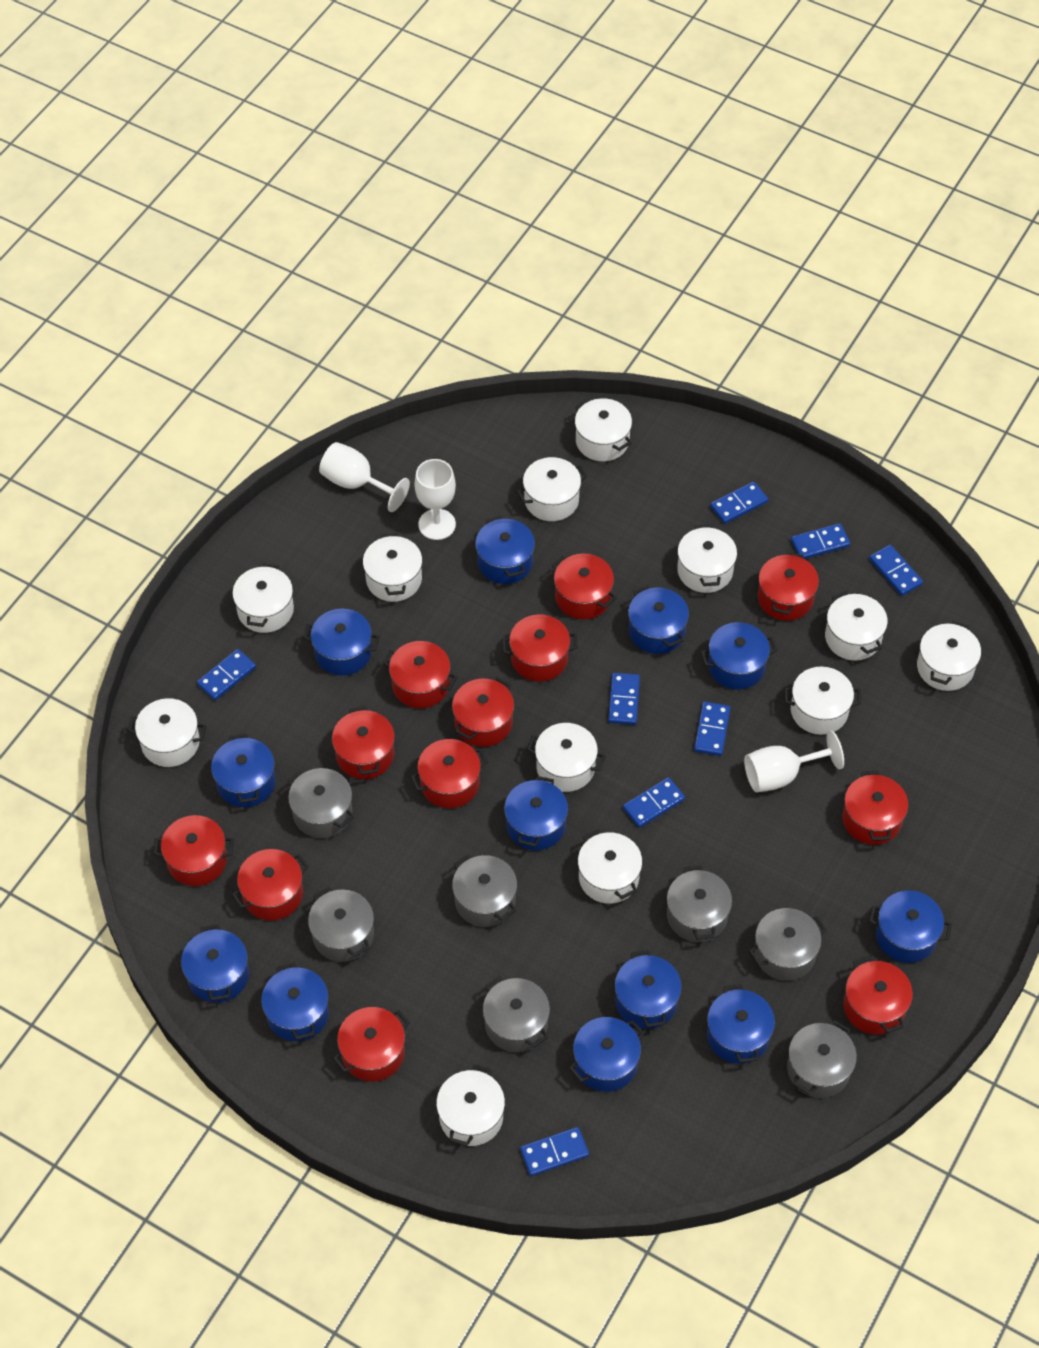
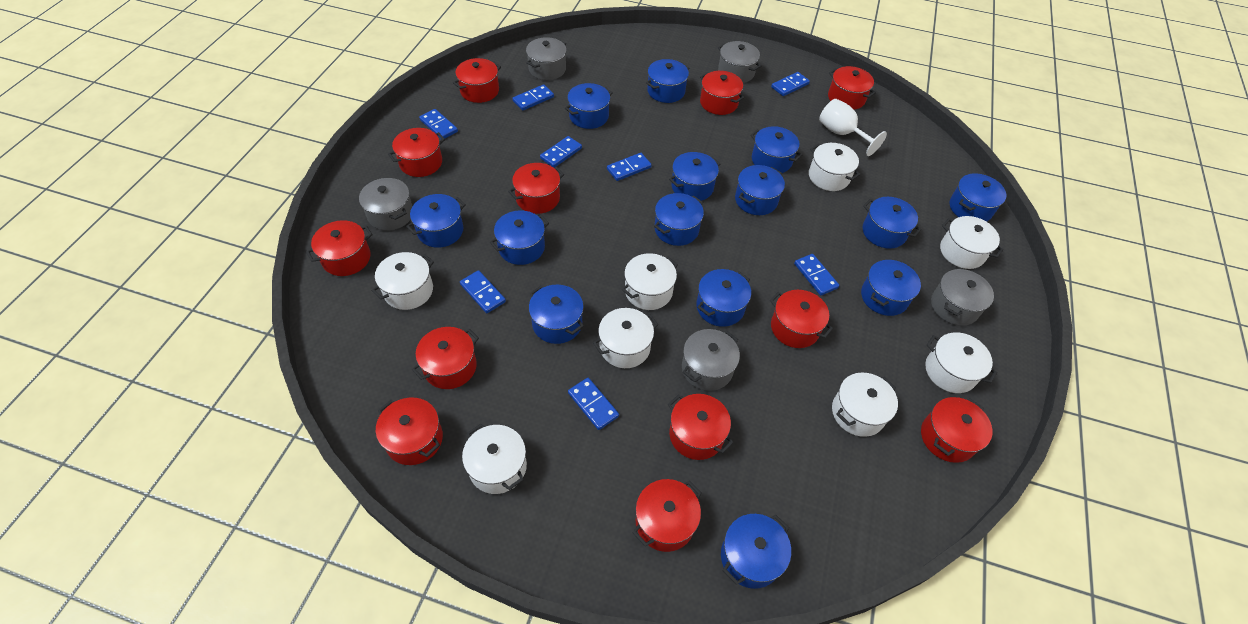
blue pot: [181,925,249,1003] [211,734,276,807] [261,962,329,1041] [303,609,380,676] [475,516,535,584] [504,776,568,850] [569,1017,645,1092] [615,950,682,1029] [628,585,689,654] [701,622,777,690] [707,984,775,1064] [869,890,952,963] = 12 -> [406,194,466,248] [490,210,549,265] [529,285,584,344] [565,83,613,129] [646,59,689,103] [654,193,704,246] [669,152,720,201] [696,269,751,327] [721,514,791,589] [735,165,785,215] [750,126,803,173] [861,260,921,316] [863,197,922,249] [950,174,1006,222] = 14
grey pot: [288,768,354,838] [308,887,374,962] [452,854,517,927] [483,976,550,1052] [667,866,732,942] [749,908,827,981] [787,1020,857,1098] = 7 -> [359,178,412,231] [526,37,567,80] [682,329,740,391] [718,41,762,83] [931,269,994,326] = 5
white goblet: [319,442,410,512] [414,459,456,540] [744,731,844,793] = 3 -> [819,99,887,156] = 1
white pot: [128,698,206,767] [232,563,294,633] [363,533,422,602] [436,1065,505,1146] [517,457,587,521] [527,723,606,792] [575,398,632,461] [578,829,642,904] [677,525,737,593] [784,667,861,735] [825,591,888,661] [917,621,981,691] = 12 -> [372,252,434,310] [462,424,527,494] [593,308,659,368] [622,253,678,310] [809,143,861,191] [832,372,898,437] [925,332,997,393] [940,216,1003,269] = 8

